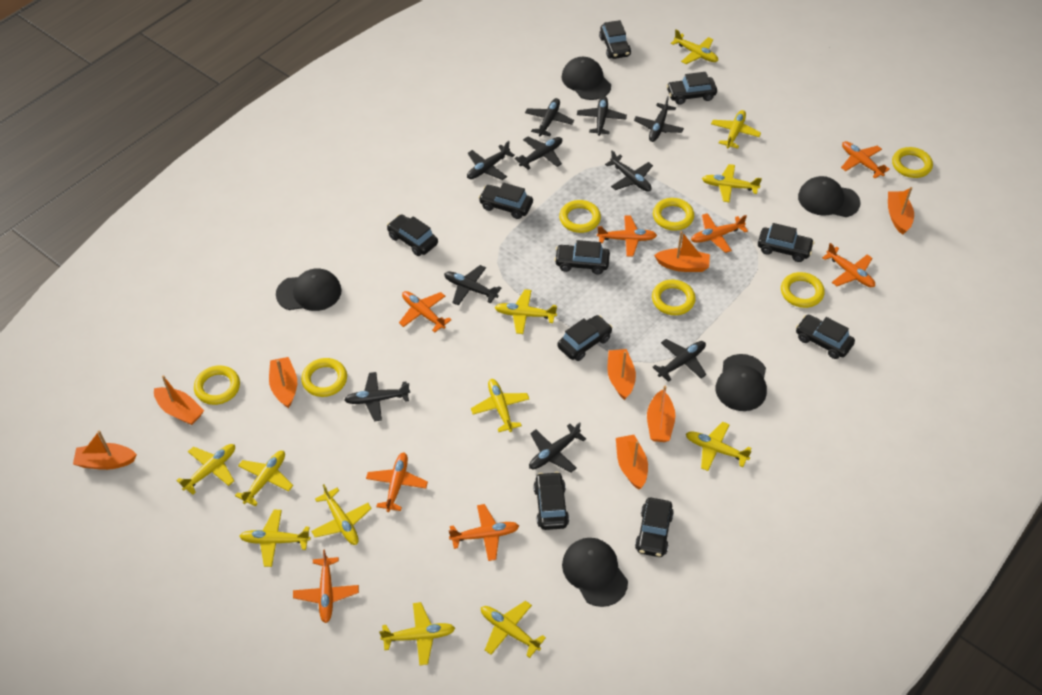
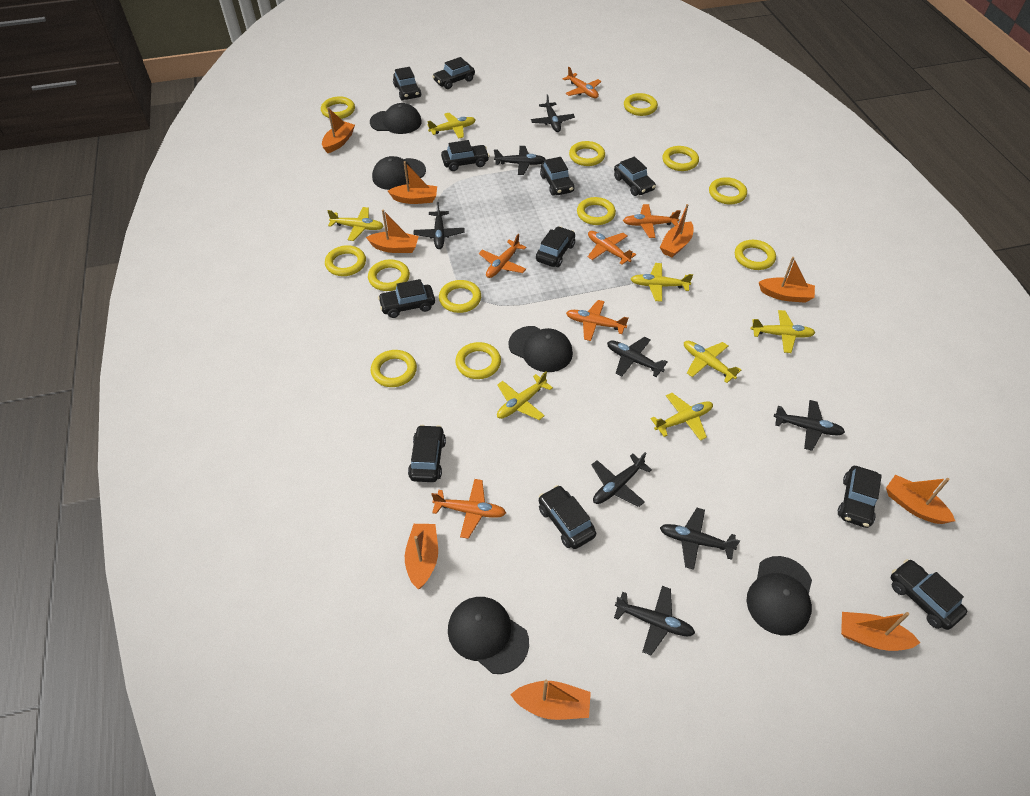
black car: [387,215,438,256] [479,183,533,219] [533,471,569,530] [554,240,610,274] [557,315,613,361] [599,20,631,59] [635,498,674,557] [666,72,717,105] [758,223,814,262] [796,315,855,359] = 10 -> [378,279,435,318] [393,67,421,101] [408,425,446,482] [432,57,475,89] [441,140,490,171] [536,226,575,267] [539,485,596,549] [540,157,574,196] [614,157,656,196] [838,466,882,528] [891,559,967,630] = 11
black plane: [344,372,410,421] [444,265,501,306] [467,141,515,180] [514,137,562,170] [525,98,574,136] [529,422,586,472] [577,96,627,136] [605,150,653,192] [634,96,684,142] [653,339,706,382] = 10 -> [414,202,465,249] [494,146,546,175] [531,94,575,132] [591,452,652,507] [607,337,668,377] [614,586,695,655] [660,508,740,570] [774,400,845,451] = 8
orange boat: [73,430,137,470] [154,375,204,425] [269,357,297,408] [608,349,636,400] [616,435,648,490] [647,386,676,442] [654,231,710,272] [888,187,914,235] = 8 -> [322,107,355,153] [366,210,419,253] [388,161,437,204] [405,524,438,589] [510,680,591,720] [660,204,694,257] [759,257,815,303] [841,612,920,651] [886,474,955,524] = 9
orange plane: [293,550,359,623] [366,452,428,512] [399,291,451,332] [449,504,519,561] [597,216,657,256] [691,213,748,253] [822,243,875,287] [841,141,890,178] = 8 -> [431,479,506,539] [479,234,526,278] [563,67,602,98] [566,300,628,341] [588,231,636,265] [623,204,681,238] = 6
yellow plane: [176,444,235,495] [235,451,293,506] [239,510,311,567] [311,484,372,545] [379,602,455,665] [471,379,529,432] [481,601,546,658] [495,289,557,334] [671,30,718,64] [686,422,752,471] [702,164,762,203] [711,110,761,149] = 12 -> [327,207,384,241] [428,113,476,139] [497,371,553,420] [631,263,693,302] [651,393,713,441] [684,341,741,383] [751,310,815,353] = 7
yellow ring: [194,365,240,405] [301,358,347,397] [559,200,601,233] [652,280,696,315] [653,198,694,231] [781,272,825,308] [892,147,933,178] = 7 -> [321,96,355,119] [325,245,366,276] [368,259,410,291] [371,350,417,387] [439,280,481,313] [455,342,501,379] [569,141,605,166] [577,197,616,225] [624,93,658,116] [662,146,699,171] [709,177,747,204] [735,240,776,270] = 12

